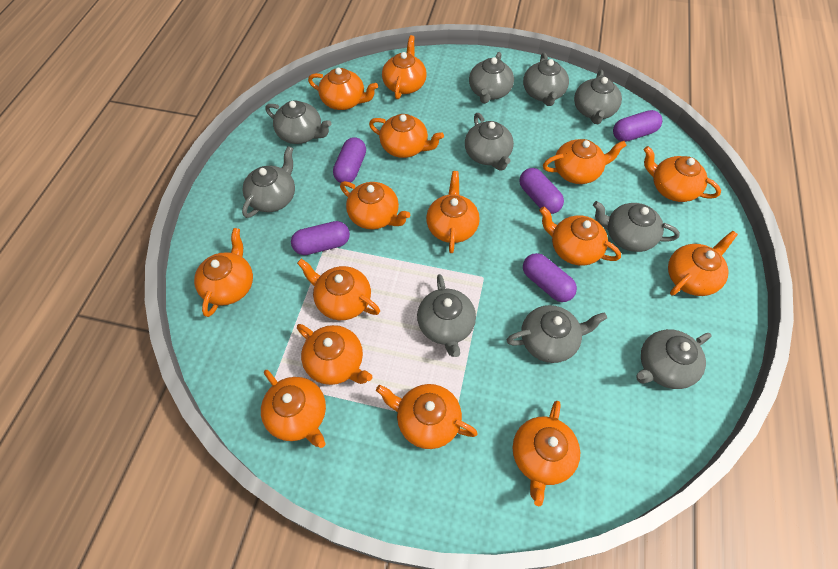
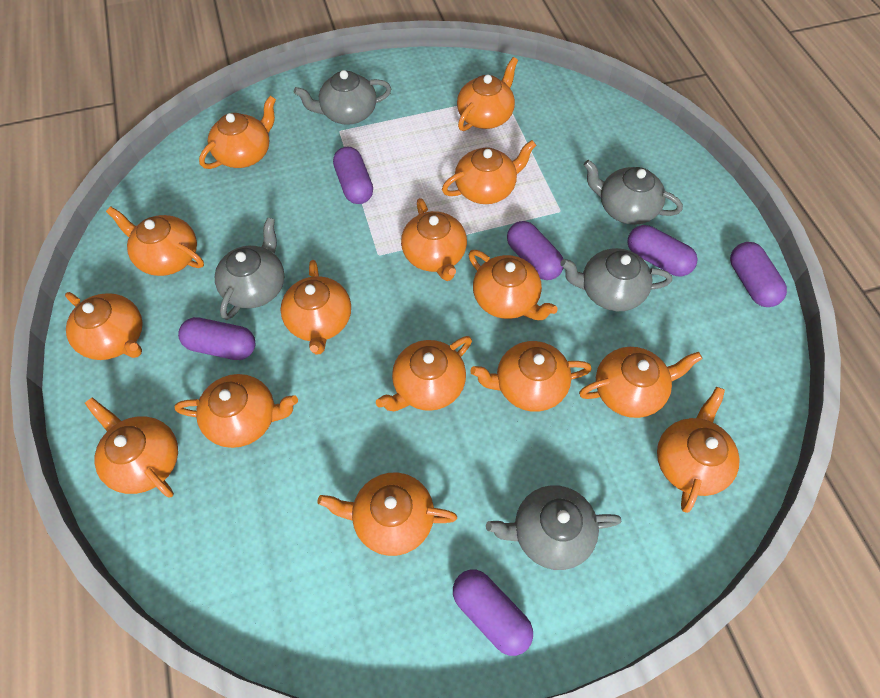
grey teapot: [242,146,295,218] [265,101,332,144] [417,274,476,357] [465,113,514,171] [469,52,514,103] [507,305,607,363] [523,53,569,106] [574,70,622,124] [593,201,680,252] [636,329,711,389] = 10 -> [215,217,285,320] [294,70,391,125] [486,485,621,570] [560,248,672,311] [584,160,683,225] = 5
purple capsule: [291,221,350,255] [333,137,366,183] [519,168,564,214] [523,253,577,302] [613,110,662,142] = 5 -> [178,317,255,360] [333,147,373,204] [453,570,533,656] [507,221,564,280] [627,225,698,276] [730,242,787,307] = 6

